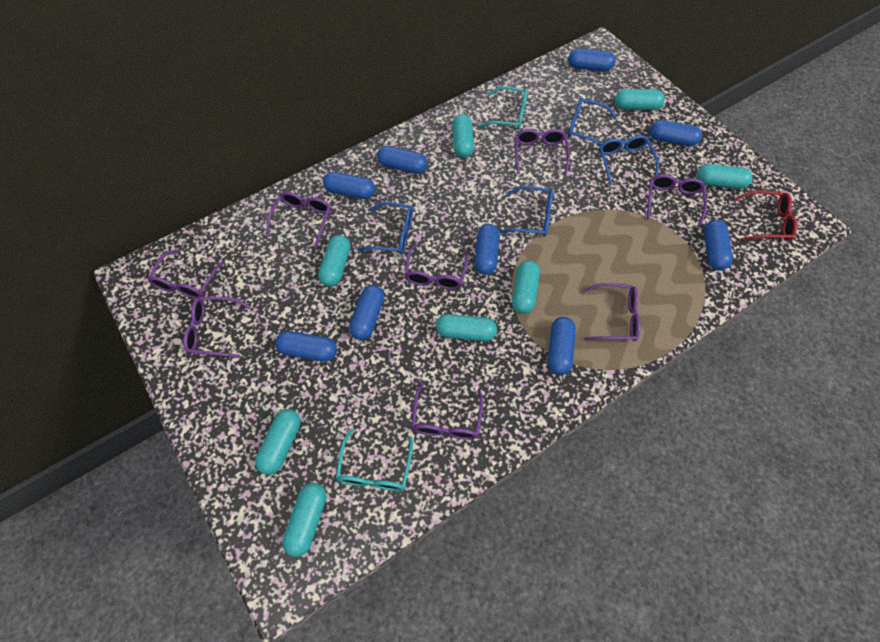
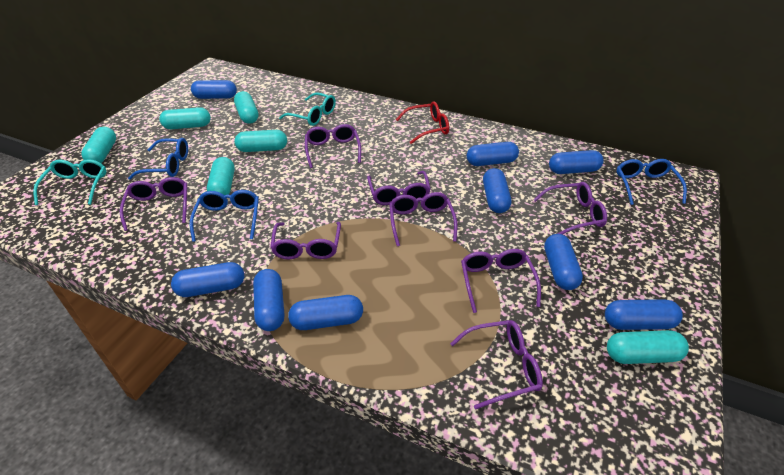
blue glasses: [358,202,413,254] [500,186,553,237] [568,98,617,146] [599,135,659,186] = 4 -> [128,138,188,180] [190,190,259,242] [617,159,687,205] = 3
turquoise capsule: [255,409,301,475] [282,483,326,557] [318,235,351,287] [436,314,497,341] [452,114,474,158] [512,260,540,314] [615,89,665,110] [696,164,753,189] = 8 -> [81,127,116,163] [159,107,211,129] [207,157,235,195] [234,91,258,124] [234,130,287,152] [607,330,689,364] = 6

